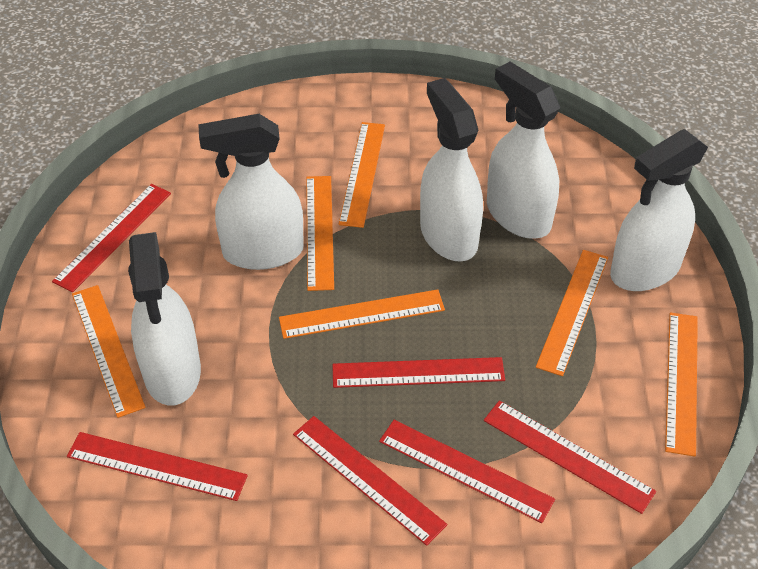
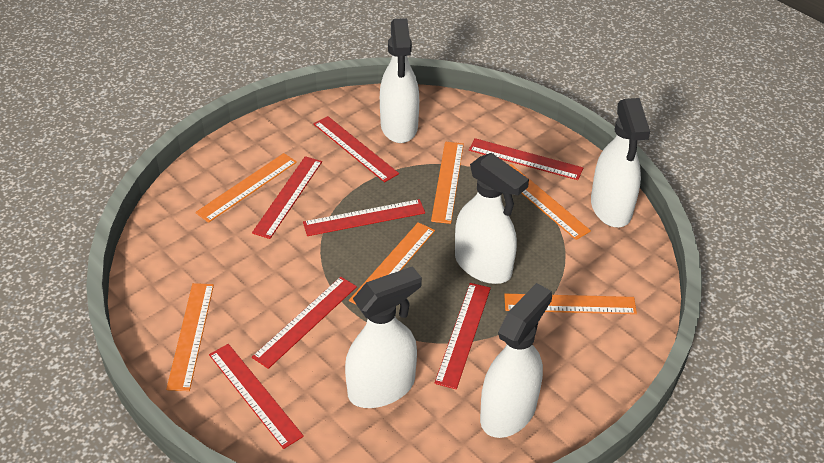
red ruler: [52,184,171,292] [67,432,248,501] [293,416,447,546] [332,357,505,388] [379,420,555,523] [484,400,656,514] = 6 -> [209,344,304,449] [252,156,322,239] [252,277,357,369] [303,199,425,236] [313,116,399,182] [434,283,491,389] [469,138,583,180] = 7

